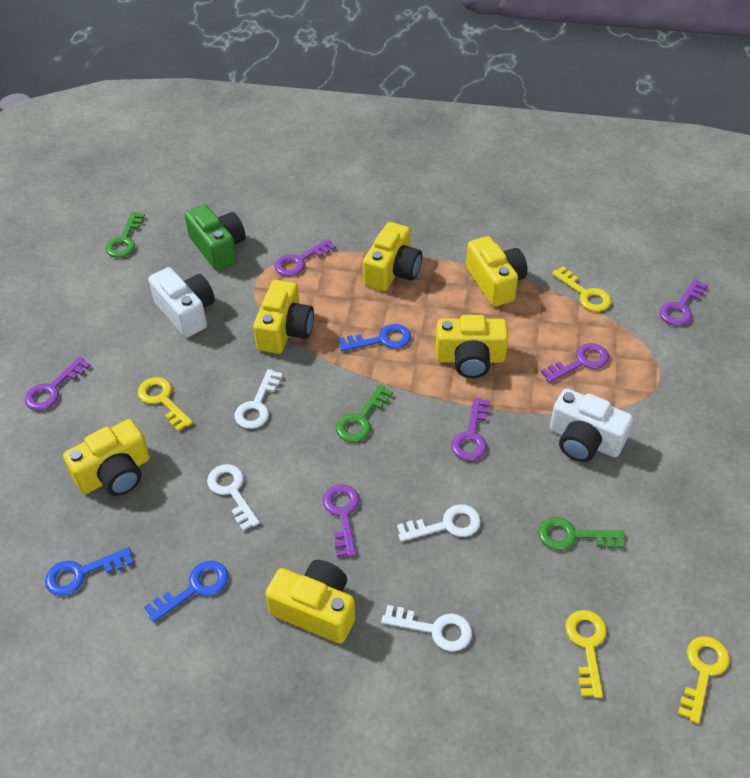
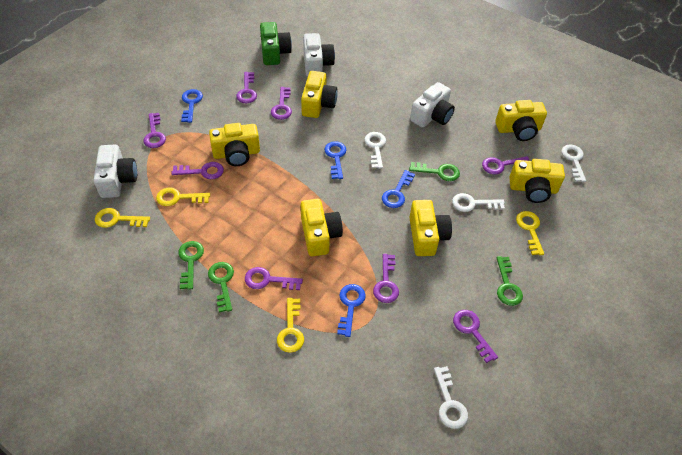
blue key: [45,547,133,596] [144,561,228,623] [339,324,411,351] = 3 -> [181,89,203,123] [324,141,346,179] [337,284,366,337] [382,170,415,208] = 4
green key: [105,212,145,258] [336,385,393,442] [538,517,625,550] = 3 -> [178,241,204,290] [208,262,234,313] [409,162,460,181] [496,256,523,306] = 4
purple key: [25,357,91,410] [274,239,336,276] [323,484,360,557] [451,398,490,461] [541,343,609,383] [660,279,708,326] = 6 -> [143,113,166,148] [172,162,224,179] [236,72,257,103] [245,267,303,290] [271,87,292,120] [373,254,399,303] [453,310,498,363] [482,156,529,175] = 8
white camera: [148,267,215,337] [550,388,633,462] = 2 -> [94,145,137,198] [303,33,335,77] [410,82,455,128] = 3

